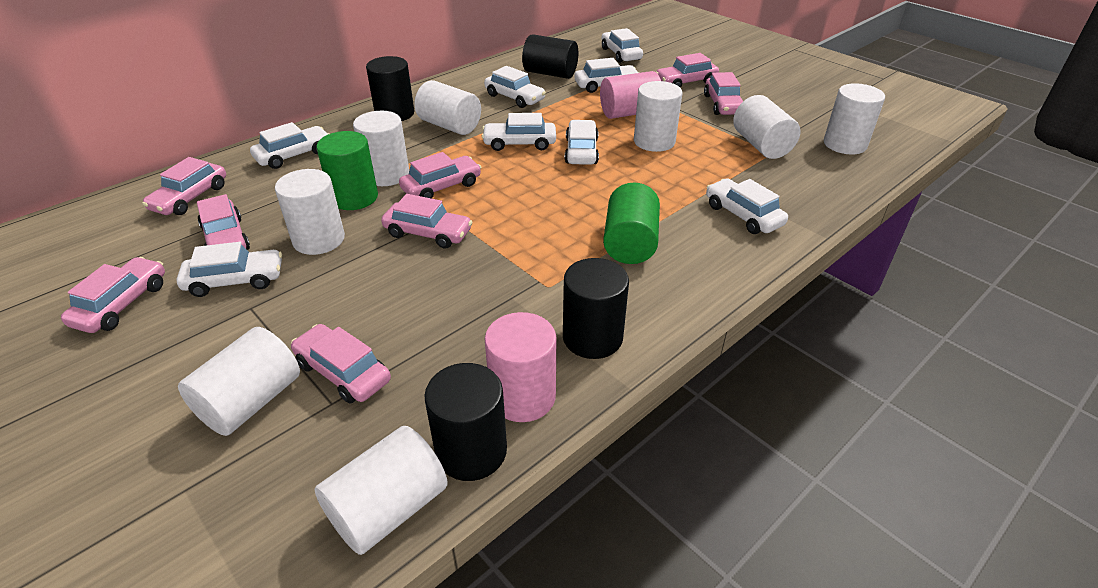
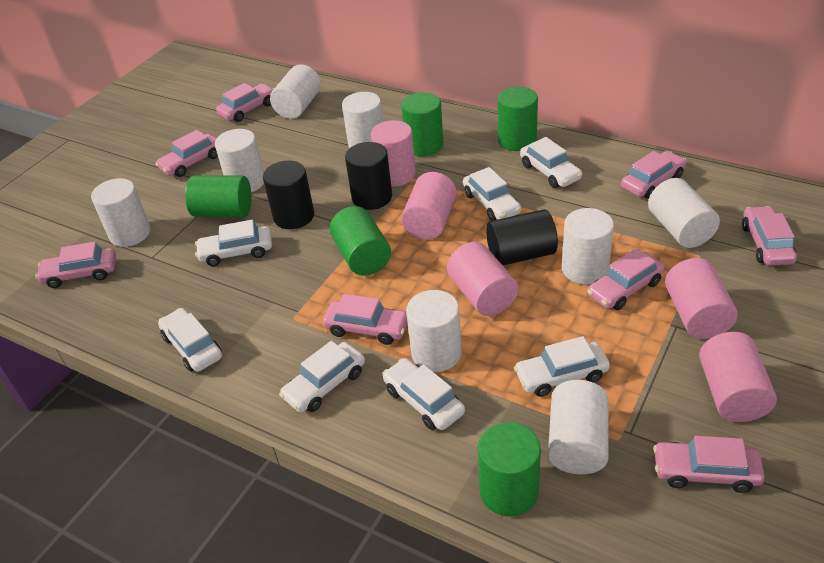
black cylinder: [366,56,414,121] [424,363,507,481] [522,34,578,79] [563,258,629,359] = 4 -> [263,161,314,229] [345,142,392,210] [486,209,558,265] = 3
green cylinder: [316,131,378,210] [603,182,660,264] = 2 -> [185,176,251,217] [330,206,391,275] [401,92,444,156] [478,422,541,517] [498,87,538,151] = 5
pink cylinder: [485,312,556,422] [600,71,661,119] = 2 -> [371,120,416,187] [401,172,456,240] [447,242,518,316] [665,258,738,339] [699,332,777,422] = 5
white car: [177,242,282,297] [250,122,329,169] [482,113,556,151] [484,66,546,108] [565,120,599,165] [574,58,639,93] [601,28,643,63] [706,178,788,234] = 8 -> [158,308,222,372] [195,220,272,266] [279,341,365,412] [383,358,465,430] [463,167,521,221] [514,336,610,397] [520,137,582,188] = 7

